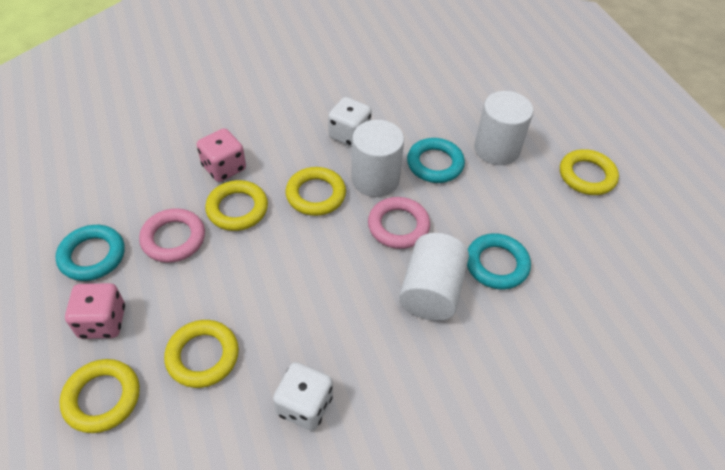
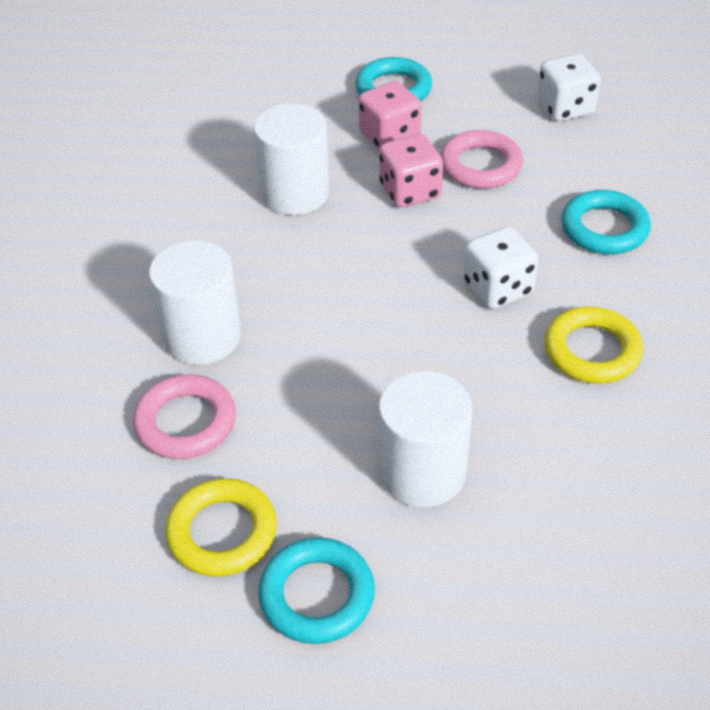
yellow ring: [59,359,140,433] [164,320,239,388] [205,180,268,231] [285,167,346,216] [560,149,619,195] = 5 -> [165,478,277,577] [544,306,643,384] = 2

